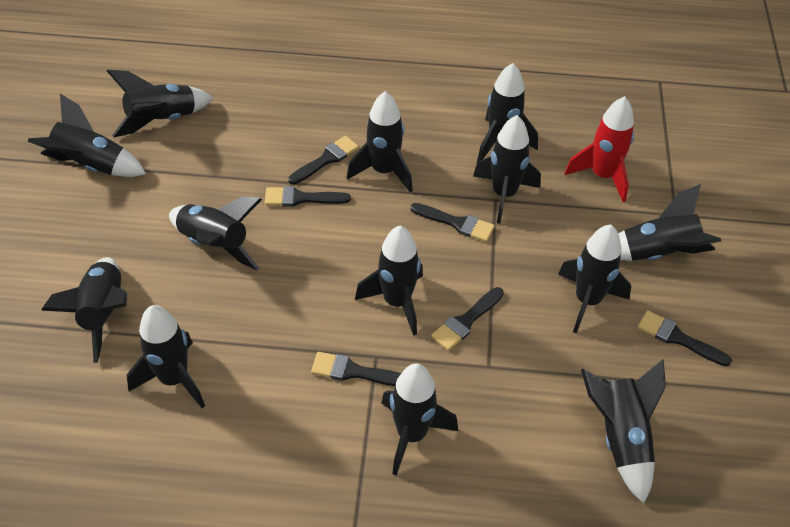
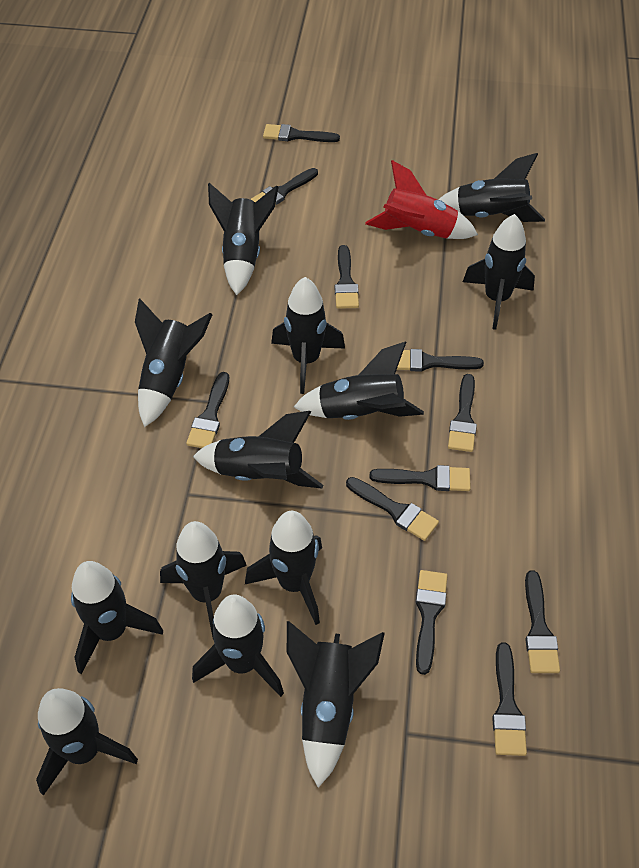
black brush: [265,186,351,207] [288,136,359,184] [311,352,401,386] [410,203,495,242] [431,287,504,351] [638,310,732,366] = 6 -> [186,372,229,448] [250,168,318,205] [263,124,340,142] [335,245,359,309] [346,477,439,541] [369,465,471,491] [397,349,484,372] [416,570,447,675] [448,374,477,452] [492,642,527,756] [525,570,560,673] = 11

